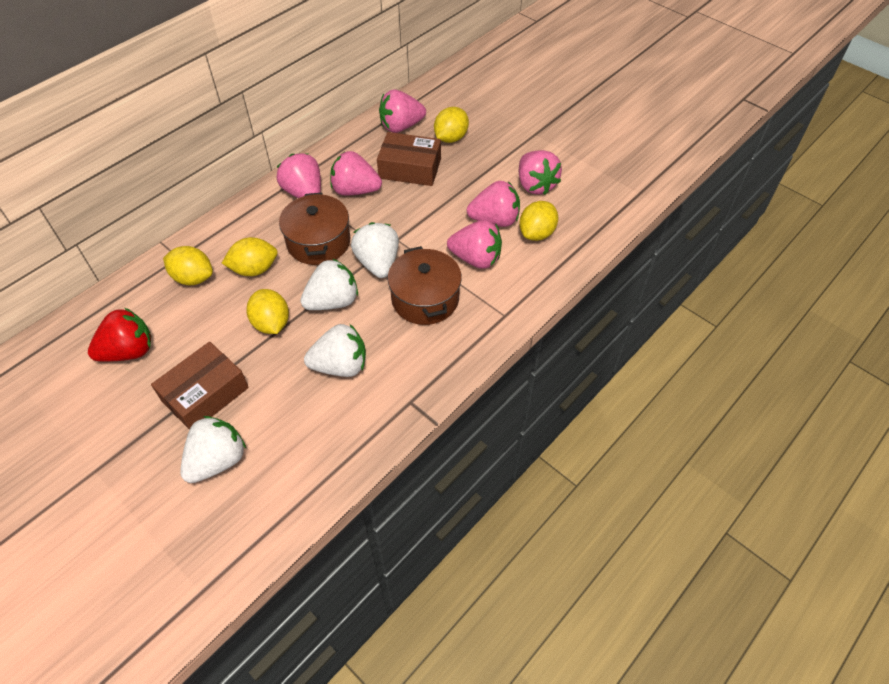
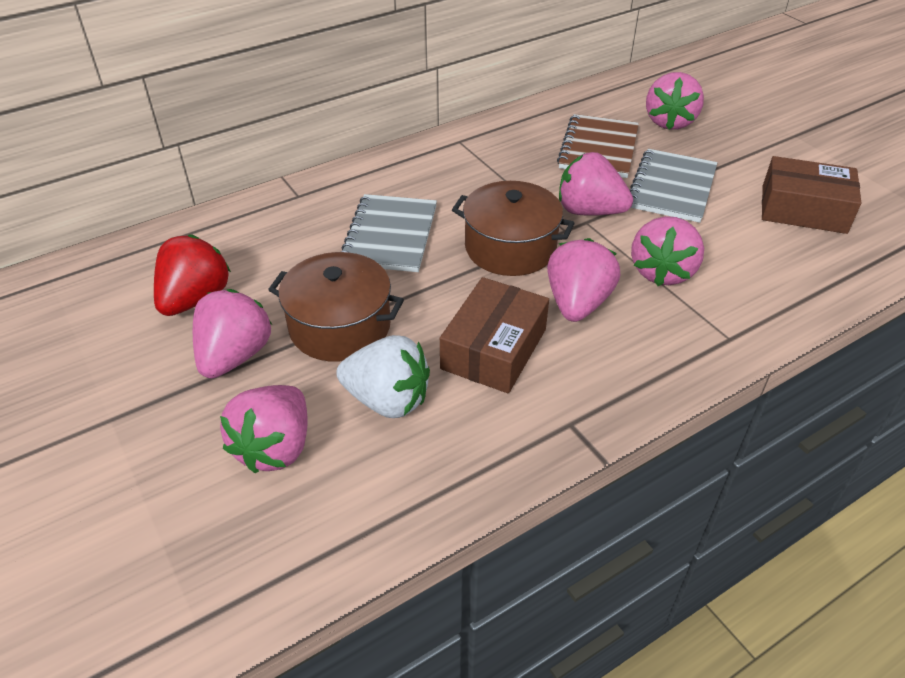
brown notebook: none = 0 -> [557,114,639,178] = 1
grey notebook: none = 0 -> [341,194,437,272] [630,149,717,223] = 2
white strawberry: [180,416,246,483] [300,258,358,310] [304,324,366,377] [351,222,399,278] = 4 -> [336,335,430,418] = 1
yellow lemon: [163,246,213,285] [222,237,278,276] [246,289,289,334] [434,107,469,143] [519,201,558,241] = 5 -> none = 0

